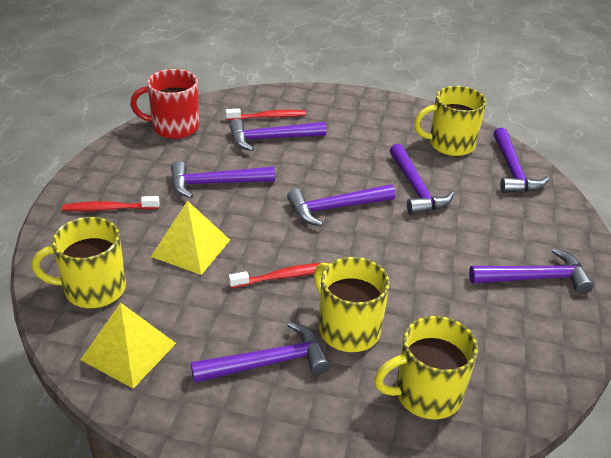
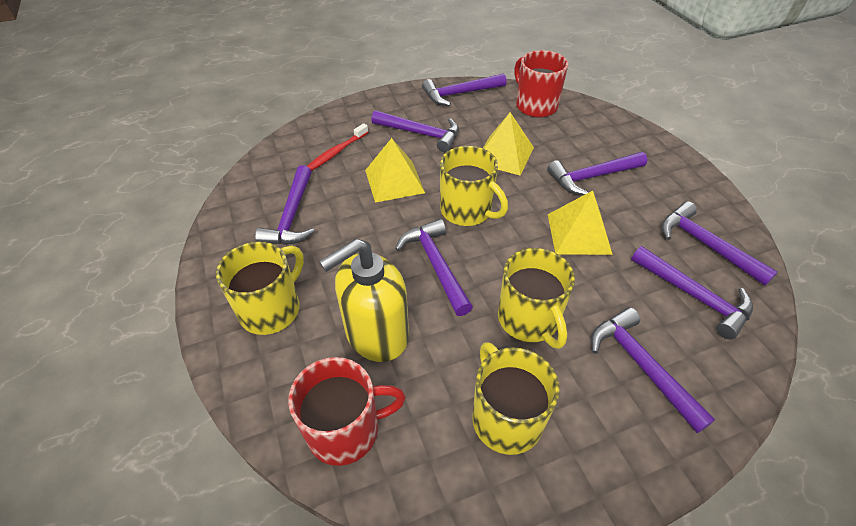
purple hammer: [171,161,275,198] [191,322,331,383] [229,119,326,151] [287,184,395,226] [389,144,454,215] [469,248,594,294] [493,128,549,193] = 7 -> [255,165,315,245] [371,110,459,152] [395,219,473,316] [422,73,507,106] [547,152,647,195] [591,307,715,433] [631,246,753,340] [662,201,778,286] = 8
red mug: [130,69,199,139] = 1 -> [288,357,406,466] [514,50,568,117] = 2
red toothbrush: [62,196,160,212] [226,109,306,120] [229,262,329,288] = 3 -> [307,123,368,171] = 1
yellow pyramid: [81,303,176,389] [151,201,230,275] = 2 -> [365,138,425,203] [483,112,534,176] [548,191,613,255] = 3
yellow soap dispenser: none = 0 -> [319,239,409,362] = 1

